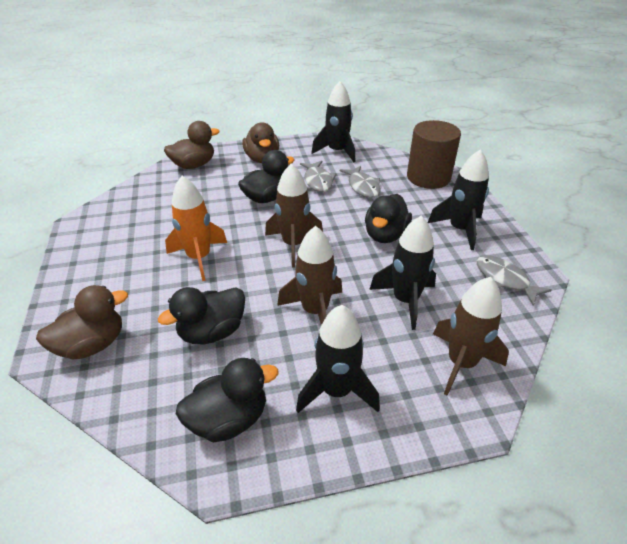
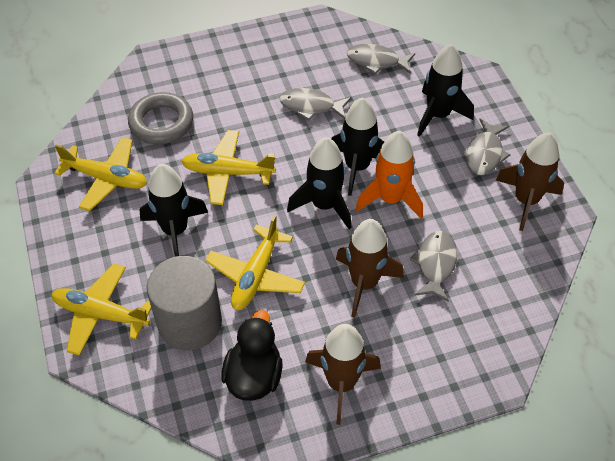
black duck: [158,287,245,344] [176,358,278,442] [238,150,294,203] [365,194,412,243] = 4 -> [221,310,283,401] = 1
brown cylinder: [407,120,461,189] = 1 -> none = 0
brown duck: [36,285,128,359] [164,121,220,169] [242,122,279,163] = 3 -> none = 0
grey cylinder: none = 0 -> [147,256,222,351] = 1
grey fish: [300,161,336,192] [340,166,381,198] [476,255,551,306] = 3 -> [280,88,351,121] [347,44,415,75] [409,231,457,302] [466,119,510,175] = 4
grey ring: none = 0 -> [128,92,193,144] = 1
yellow plane: none = 0 -> [52,264,152,356] [54,137,147,211] [181,130,276,205] [205,215,305,310] = 4

